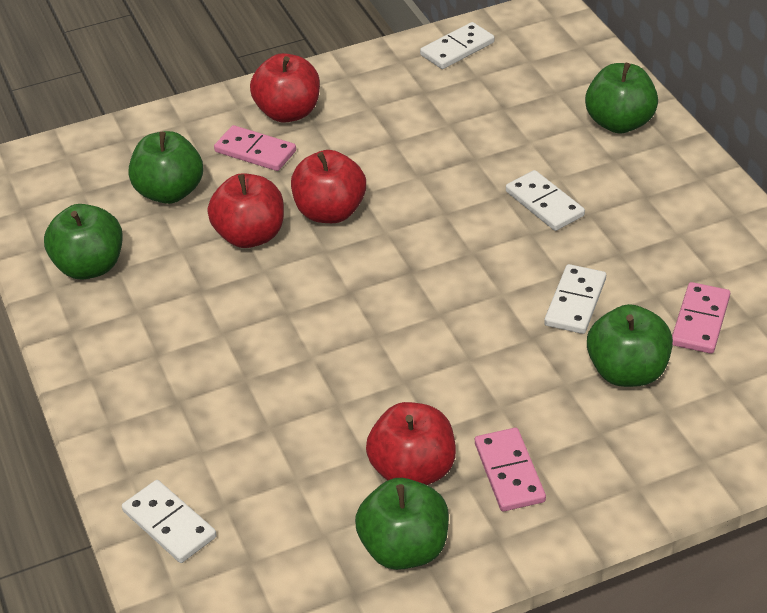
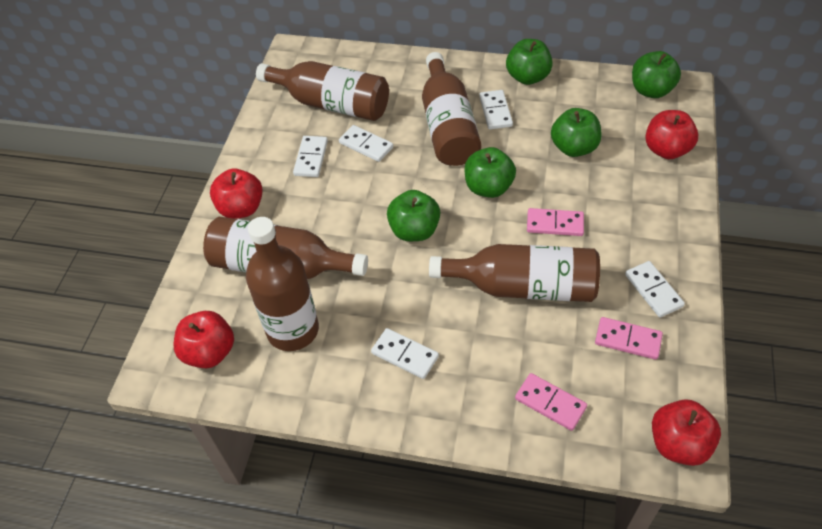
brown bottle: none = 0 -> [203,217,368,279] [246,217,319,351] [256,61,389,121] [422,52,481,166] [429,244,600,302] = 5
white domino: [122,480,217,563] [420,22,494,69] [506,170,585,231] [544,264,606,334] = 4 -> [293,136,328,177] [339,125,393,162] [371,328,439,379] [479,90,513,129] [625,261,685,317] = 5

